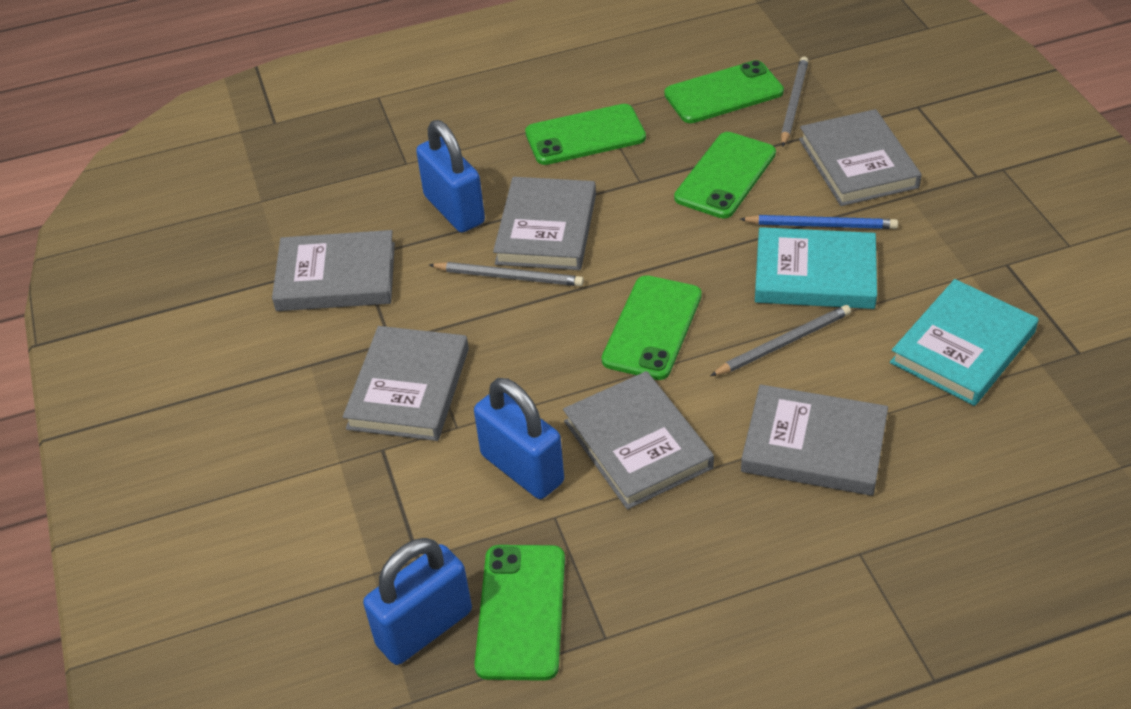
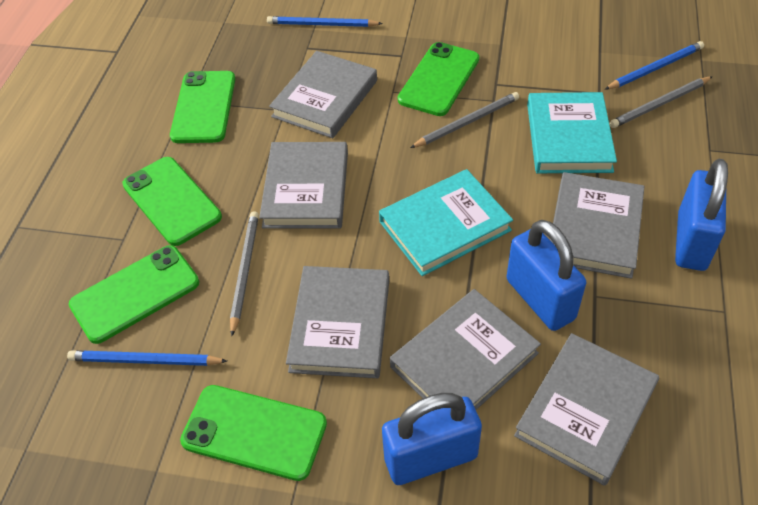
blue pencil: [740,215,898,229] = 1 -> [67,350,227,366] [267,16,383,27] [604,41,704,90] = 3

